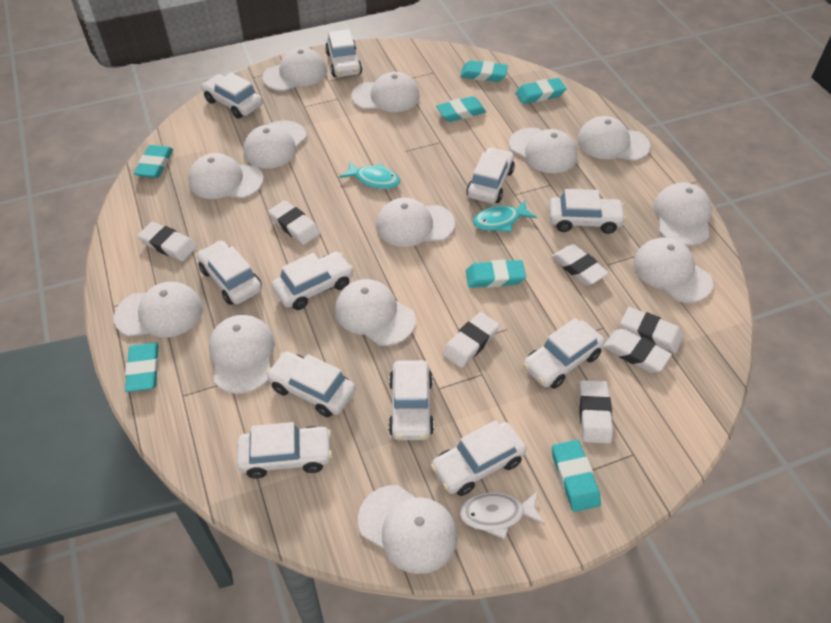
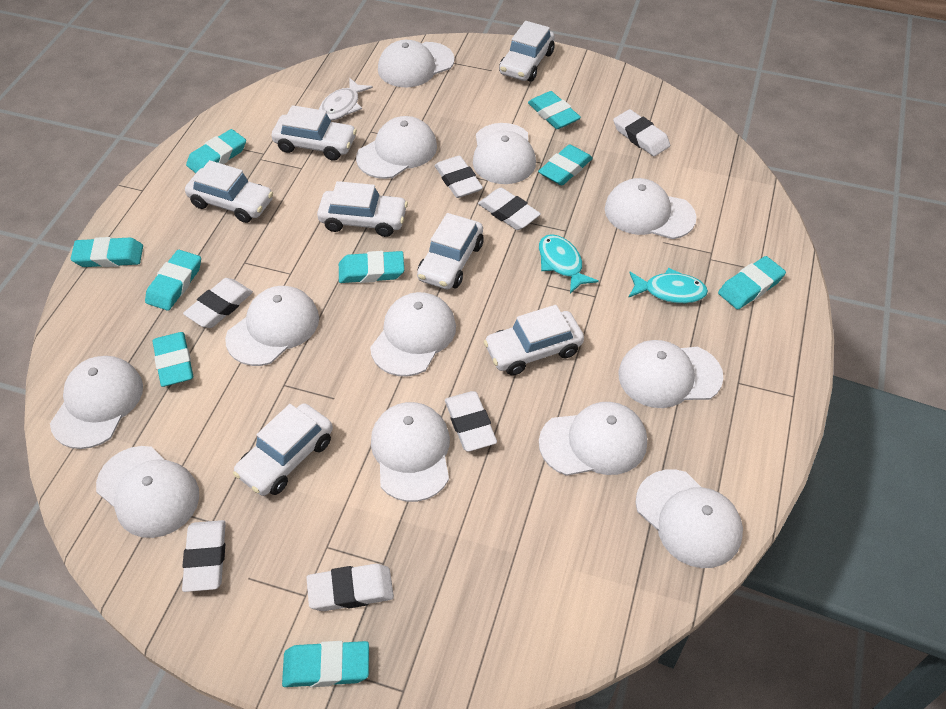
turquoise eraser: [125,343,159,392] [134,145,173,178] [436,96,486,122] [460,61,508,82] [466,260,526,288] [516,78,566,104] [552,440,601,512] = 7 -> [71,237,143,267] [145,250,201,311] [152,332,193,387] [186,129,246,173] [282,641,369,687] [339,251,404,283] [528,91,581,129] [538,144,593,185] [718,256,786,310] = 9
white cap: [114,282,203,337] [188,153,264,199] [209,315,275,394] [243,120,307,168] [262,48,327,91] [335,279,415,346] [351,72,420,112] [358,485,458,574] [376,198,455,247] [509,128,577,173] [577,116,650,161] [633,237,713,303] [653,183,712,246] = 13 -> [50,356,143,449] [96,446,199,538] [225,286,319,366] [356,116,437,179] [370,292,456,376] [371,402,450,502] [378,40,455,87] [473,123,536,184] [539,402,647,476] [605,178,696,239] [619,340,723,408] [636,469,743,568] = 12
white car: [197,240,262,305] [201,72,263,119] [237,422,332,479] [266,352,356,417] [272,252,354,310] [325,29,362,77] [388,360,434,440] [430,420,526,496] [466,147,515,203] [523,318,605,389] [549,189,626,234] = 11 -> [185,160,273,223] [233,404,333,496] [272,105,357,161] [317,181,408,237] [417,213,483,289] [483,305,584,376] [499,21,555,82] = 7

